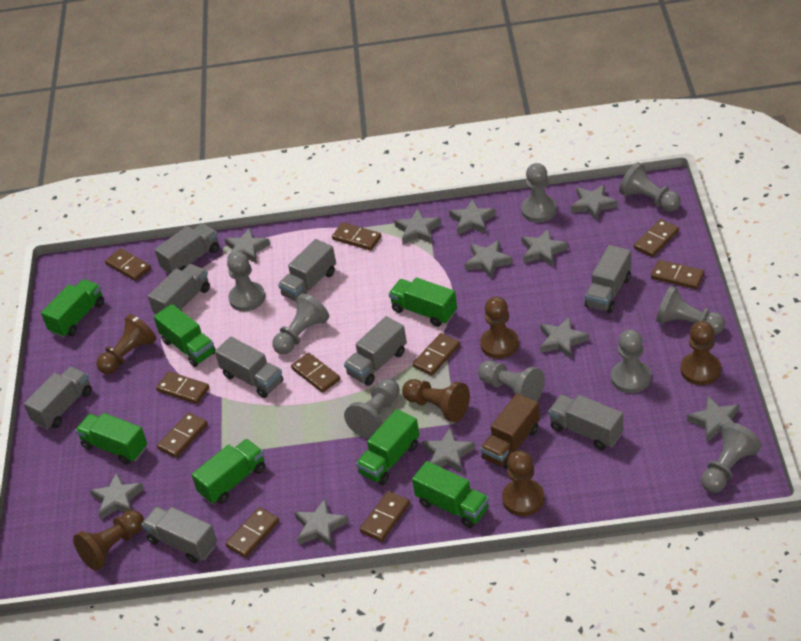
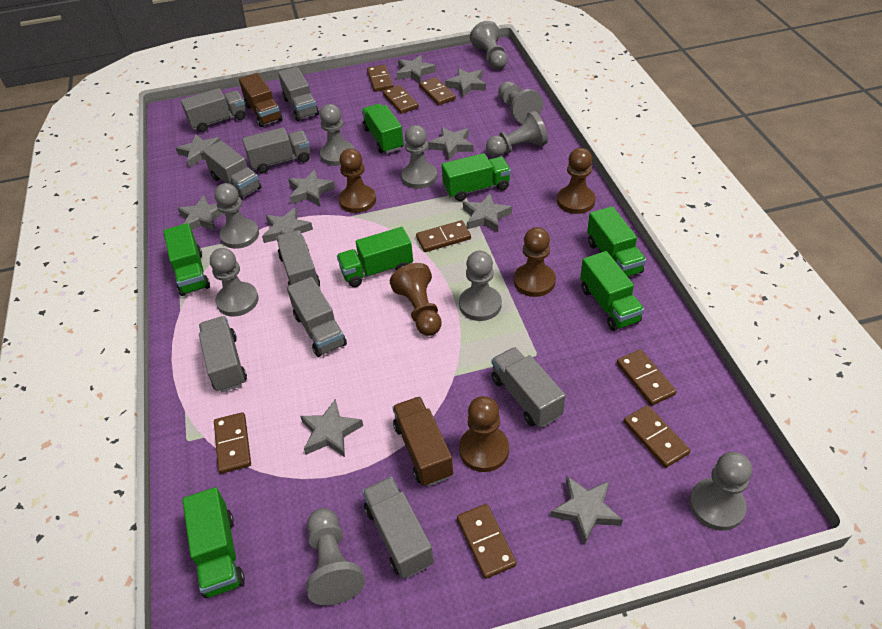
brown domino: [105,248,151,281] [156,371,209,404] [157,412,208,458] [225,507,279,558] [291,353,340,393] [332,222,381,251] [360,491,410,542] [412,333,460,376] [634,219,679,257] [651,260,704,289] = 10 -> [214,412,251,474] [367,65,394,92] [383,85,419,114] [416,220,471,252] [419,77,456,105] [457,504,517,579] [617,349,677,406] [623,405,690,468] = 8
brown pawn: [73,510,144,571] [96,314,157,374] [402,379,470,422] [480,297,519,359] [502,451,545,516] [681,321,721,385] = 6 -> [339,148,376,213] [390,263,442,336] [459,396,509,472] [514,227,556,297] [557,148,596,214] = 5
brown truck: [480,393,540,469] = 1 -> [239,73,283,127] [392,397,453,486] = 2
grey pawn: [227,252,265,311] [272,293,330,355] [344,379,400,438] [478,361,545,401] [521,163,557,222] [611,329,651,393] [619,162,681,212] [656,286,725,335] [701,422,762,493] = 9 -> [210,248,259,316] [214,183,259,249] [306,508,365,606] [320,104,354,166] [401,125,437,189] [459,251,502,321] [470,21,507,69] [486,111,548,157] [498,82,543,124] [689,452,752,531] = 10
grey star: [90,472,144,519] [225,228,270,264] [295,499,349,548] [394,209,441,245] [422,427,476,473] [449,199,496,235] [464,240,513,278] [521,228,568,267] [540,317,589,359] [571,184,617,221] [687,395,740,443] = 11 -> [176,134,221,168] [178,195,225,231] [262,207,313,243] [288,169,335,205] [300,399,363,457] [396,55,436,83] [428,127,473,160] [445,68,486,97] [463,193,512,232] [550,476,623,545] = 10

